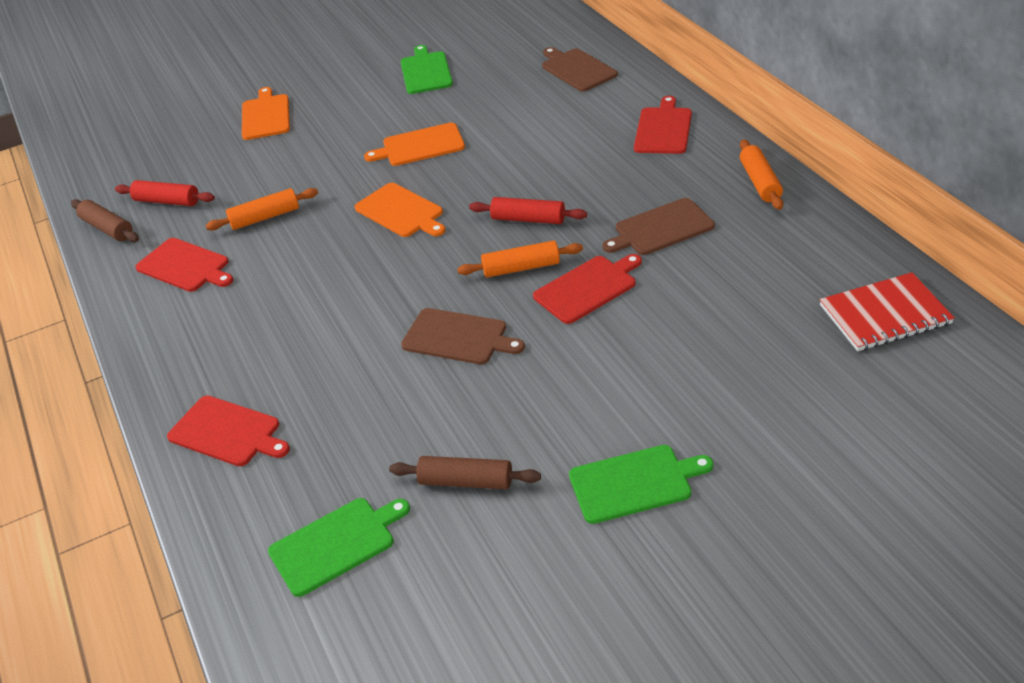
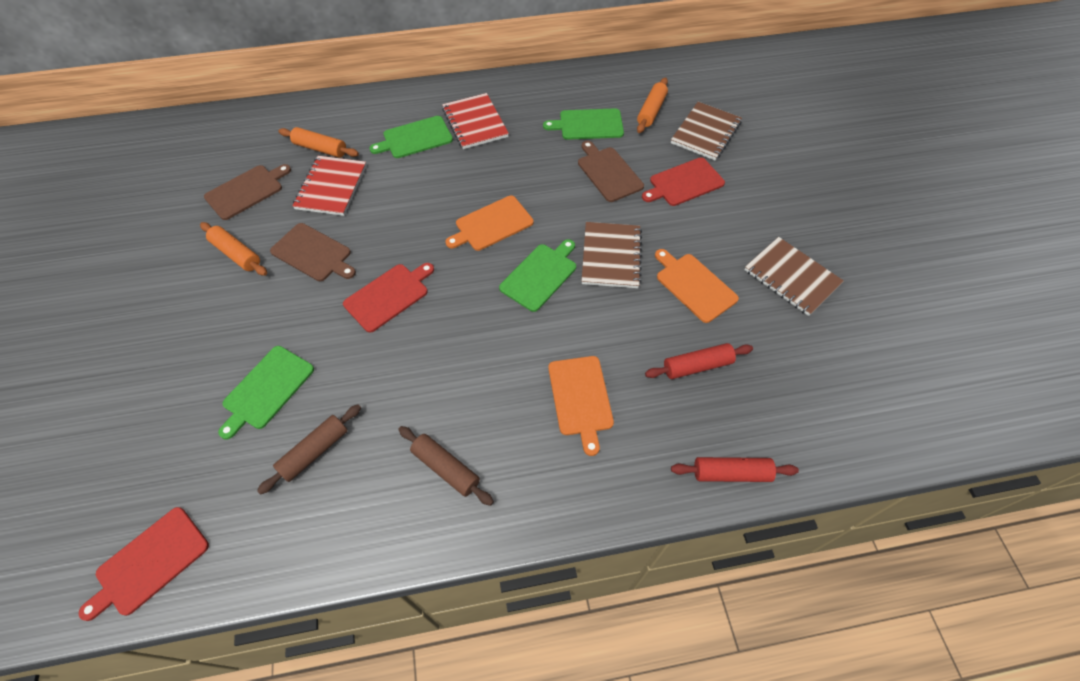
brown notebook: none = 0 -> [581,222,642,288] [671,102,742,160] [745,237,844,316] = 3
green cutting board: [268,498,410,597] [401,45,453,94] [569,445,713,524] = 3 -> [218,346,314,440] [369,116,453,158] [499,239,576,312] [543,108,624,140] = 4
red cutting board: [135,238,233,292] [167,395,290,466] [533,254,642,324] [634,96,692,154] = 4 -> [79,507,209,621] [343,263,434,332] [642,157,725,206] = 3
red notebook: [820,272,955,351] = 1 -> [293,156,367,216] [442,93,509,149] = 2

